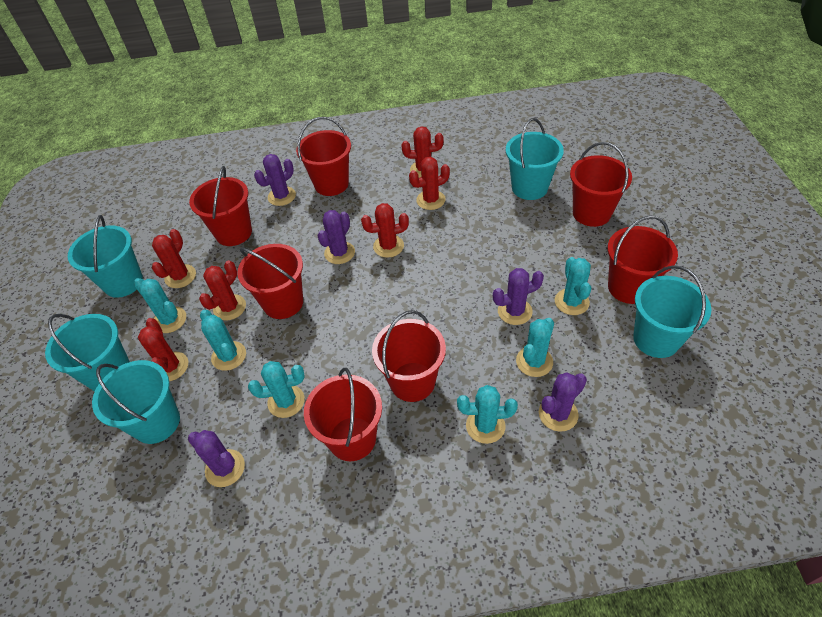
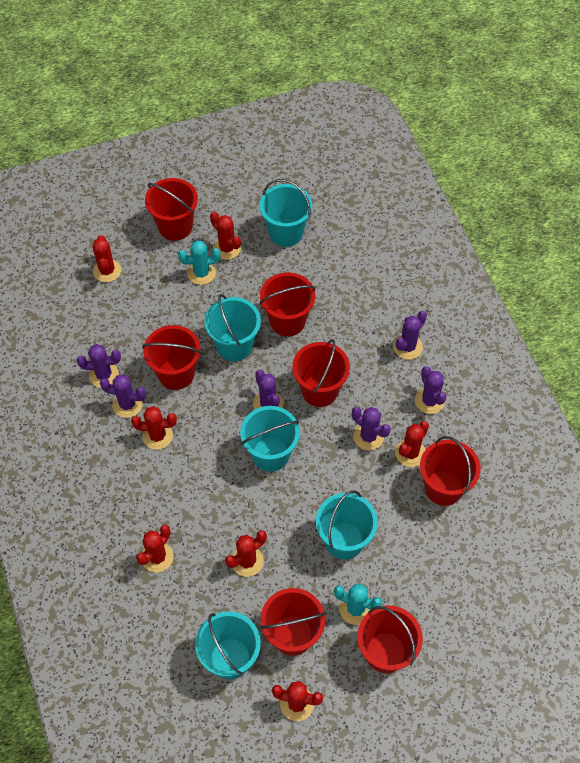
purple cactus: [188,430,245,487] [254,154,296,206] [317,210,355,264] [493,268,544,325] [539,372,587,432] = 5 -> [77,344,121,388] [100,374,146,418] [253,370,283,409] [352,407,391,450] [394,311,427,360] [415,366,446,414] = 6
red cactus: [138,318,188,381] [152,229,196,288] [199,260,246,321] [361,203,409,258] [402,126,443,178] [409,157,450,210] = 6 -> [92,235,121,282] [131,406,177,450] [136,525,174,573] [210,212,241,260] [225,530,267,577] [272,681,323,721] [395,421,429,467] = 7
turquoise cactus: [134,278,186,333] [200,310,246,371] [248,361,305,418] [457,385,518,444] [516,318,554,377] [555,257,591,315] = 6 -> [178,240,221,285] [334,584,382,625] = 2

